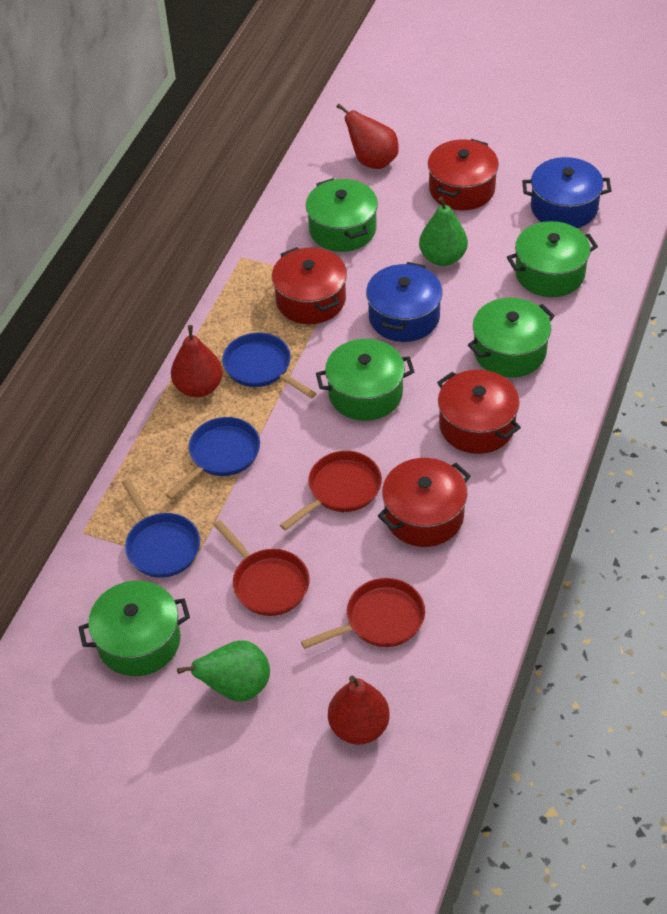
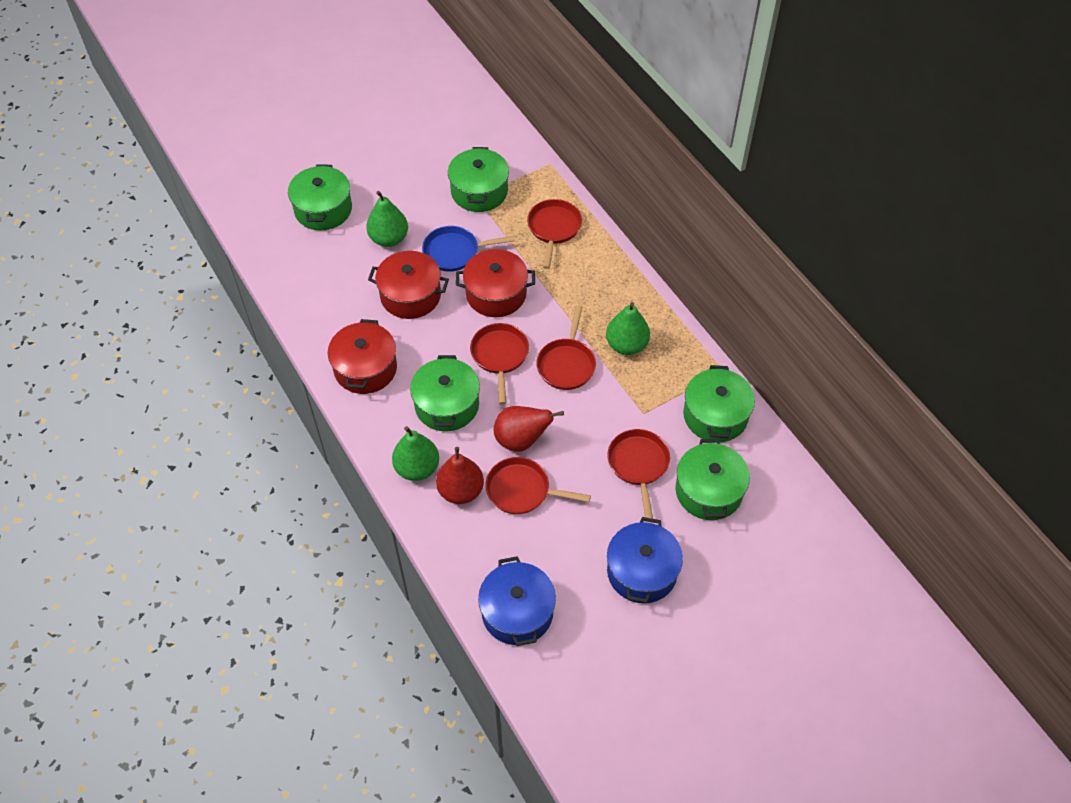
blue pan: [122,478,200,578] [165,417,260,499] [222,333,317,399] = 3 -> [422,226,515,272] = 1
green pear: [177,640,270,702] [419,197,468,266] = 2 -> [366,191,408,247] [392,426,439,481] [606,302,650,355] = 3
red pan: [214,520,310,616] [280,451,382,531] [301,578,425,649] = 3 -> [470,323,529,404] [486,457,591,514] [527,199,582,269] [536,305,596,390] [607,429,670,519] = 5
red pear: [171,325,223,397] [328,676,390,745] [337,104,399,169] = 3 -> [436,447,484,504] [494,406,564,452] = 2
red pot: [272,247,347,324] [378,458,471,547] [428,139,499,210] [437,370,521,454] = 4 -> [328,319,397,394] [368,251,449,319] [456,249,535,317] = 3

